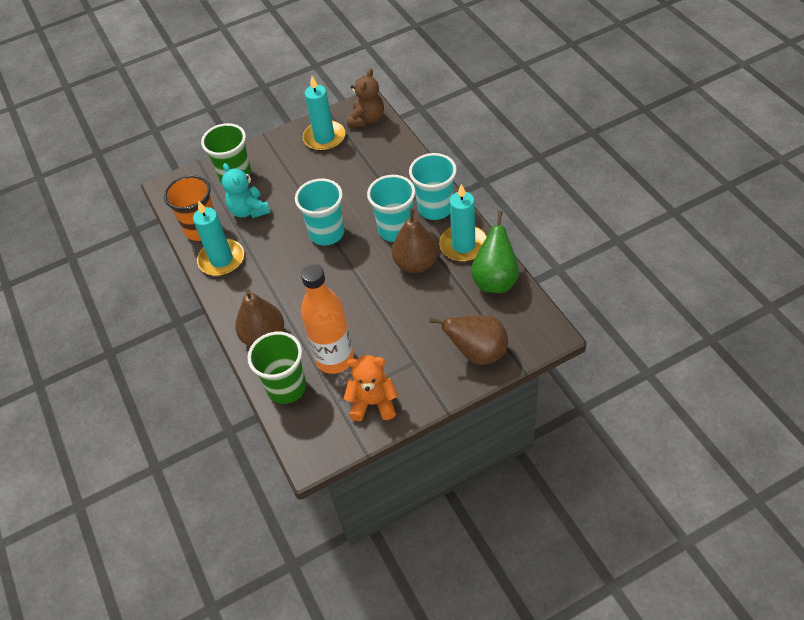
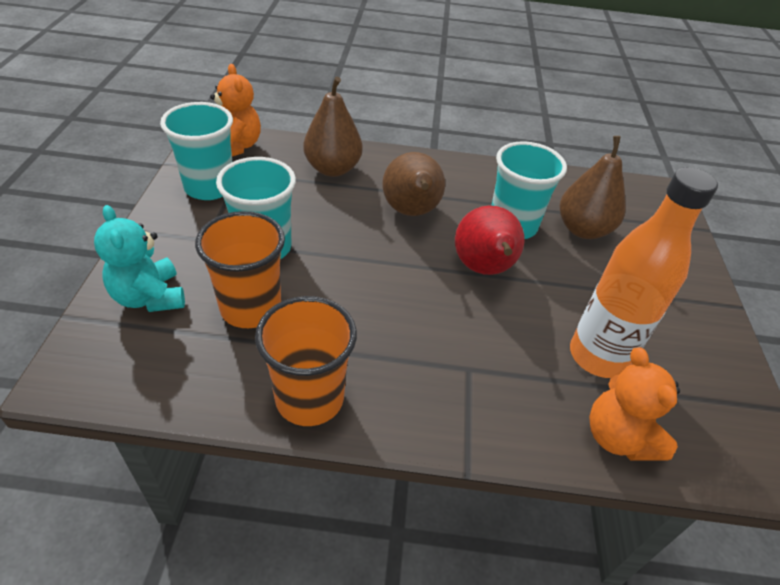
brown teddy bear: [347,69,384,127] = 1 -> none = 0
green cup: [201,123,252,184] [247,332,306,404] = 2 -> none = 0
green pear: [471,211,519,293] = 1 -> none = 0
orange cup: [164,175,214,241] = 1 -> [195,211,285,328] [255,296,357,426] = 2
orange teddy bear: [344,355,398,421] = 1 -> [210,64,261,157] [589,347,680,460] = 2
red pear: none = 0 -> [455,206,524,275] = 1
turquoise candle: [193,201,244,276] [303,76,345,151] [439,184,487,262] = 3 -> none = 0

